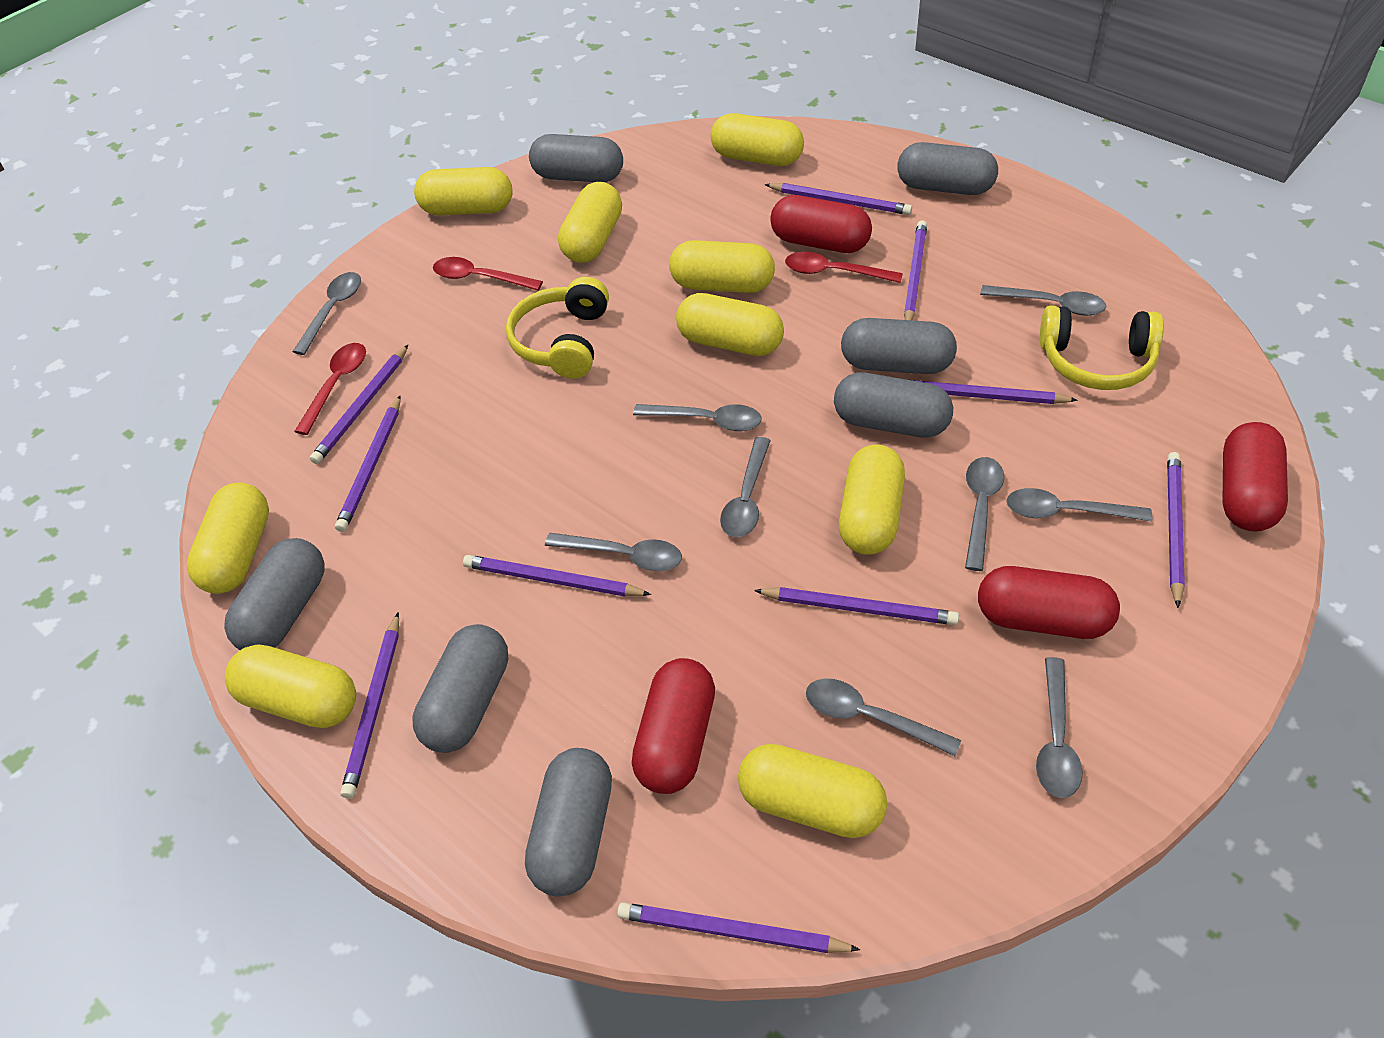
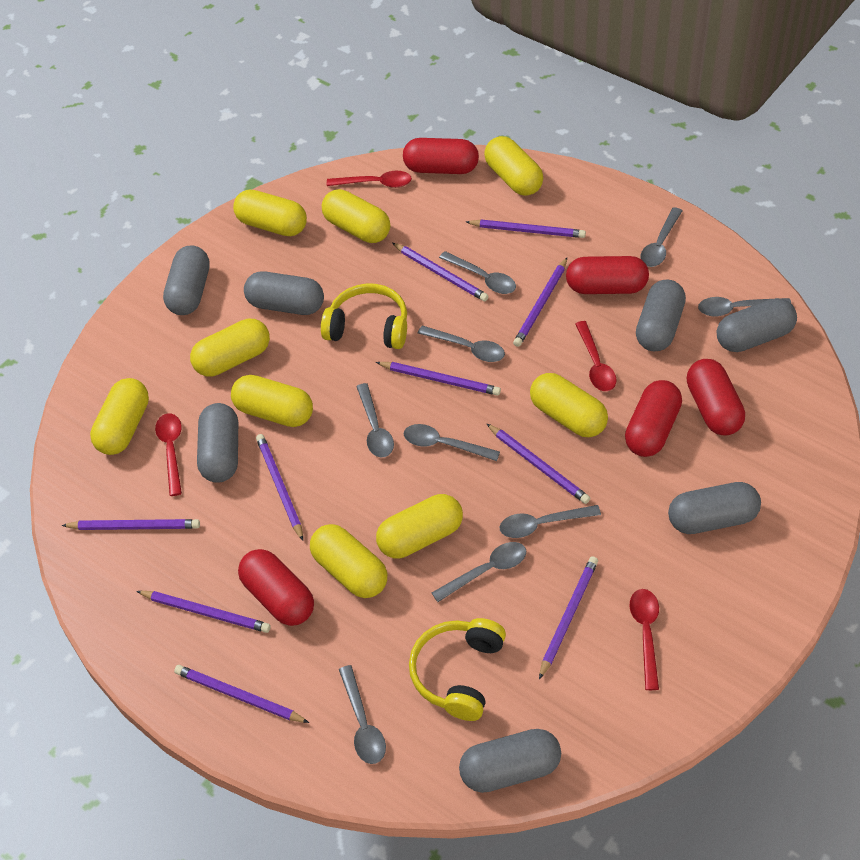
red capsule: [632,658,715,794] [770,195,872,253] [978,566,1120,639] [1222,422,1288,532] = 4 -> [238,549,314,626] [403,138,479,174] [566,256,649,294] [625,380,682,457] [687,359,745,436] = 5
red spoon: [294,343,366,435] [433,257,543,290] [785,252,903,283] = 3 -> [155,413,182,496] [327,171,412,188] [575,321,617,391] [630,589,659,690] = 4

